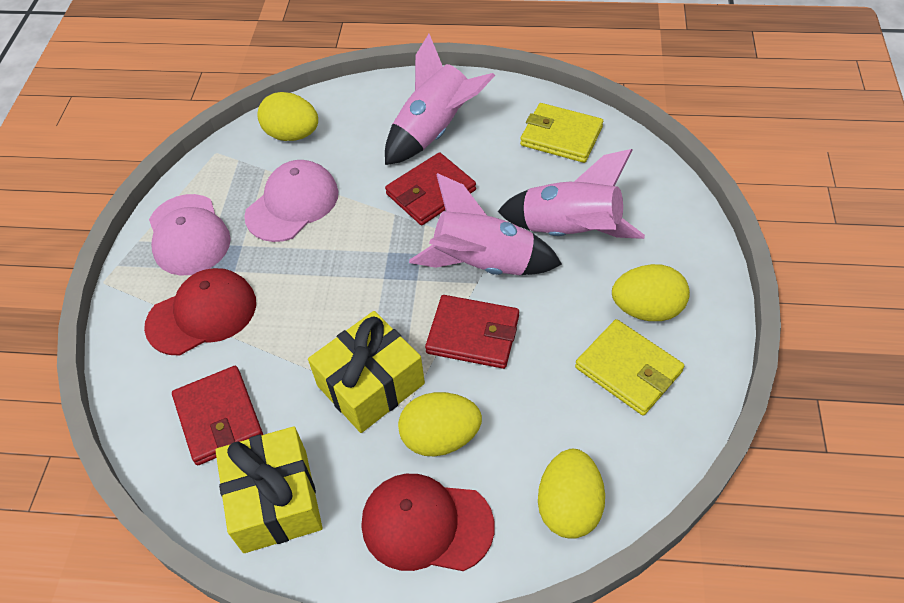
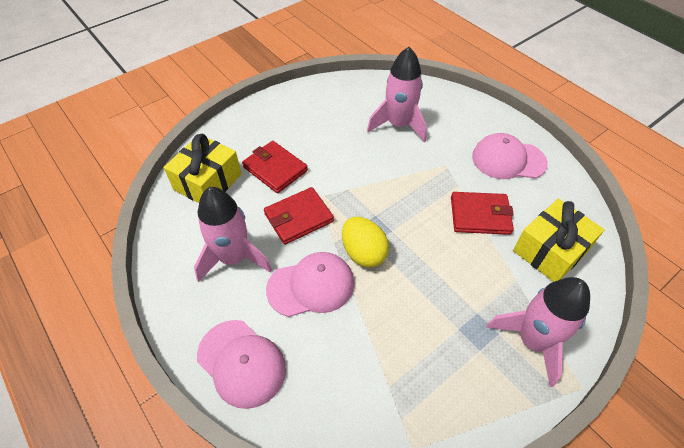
pink cap: [149,194,231,276] [244,160,339,242] = 2 -> [197,320,286,409] [266,252,354,317] [472,133,548,179] = 3
red cap: [144,268,256,355] [362,474,494,571] = 2 -> none = 0
yellow egg: [257,92,318,141] [398,392,482,457] [538,449,605,539] [612,264,690,321] = 4 -> [342,217,389,268] = 1
yellow wallet: [520,103,603,163] [575,319,684,416] = 2 -> none = 0

